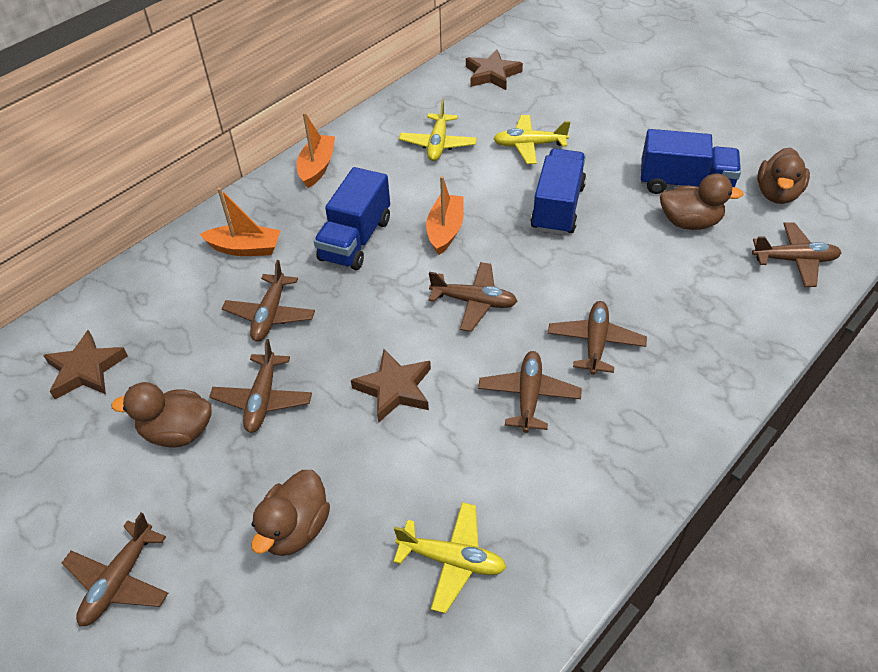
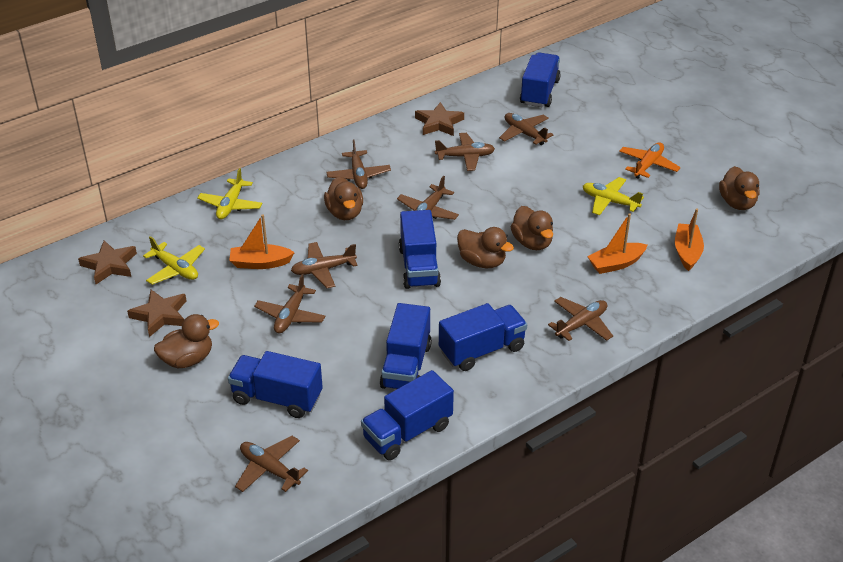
blue truck: [314,167,390,270] [531,149,586,235] [641,129,741,194] = 3 -> [228,351,323,418] [361,370,454,460] [380,303,432,389] [399,210,441,289] [439,303,527,371] [520,52,561,107] = 6
brown duck: [111,382,212,448] [251,470,330,556] [660,173,744,230] [757,147,810,204] = 4 -> [154,314,219,368] [324,177,363,220] [457,227,514,268] [510,206,553,250] [719,166,759,210] = 5
brown plane: [62,512,168,627] [209,339,312,433] [222,260,315,341] [429,262,518,332] [478,351,582,433] [548,301,647,375] [752,222,842,287] = 7 -> [235,436,308,492] [254,274,325,333] [291,242,358,288] [326,139,391,189] [397,176,459,220] [435,133,495,171] [499,113,554,145] [548,297,613,341] = 8
orange plane: none = 0 -> [619,142,681,179] = 1

